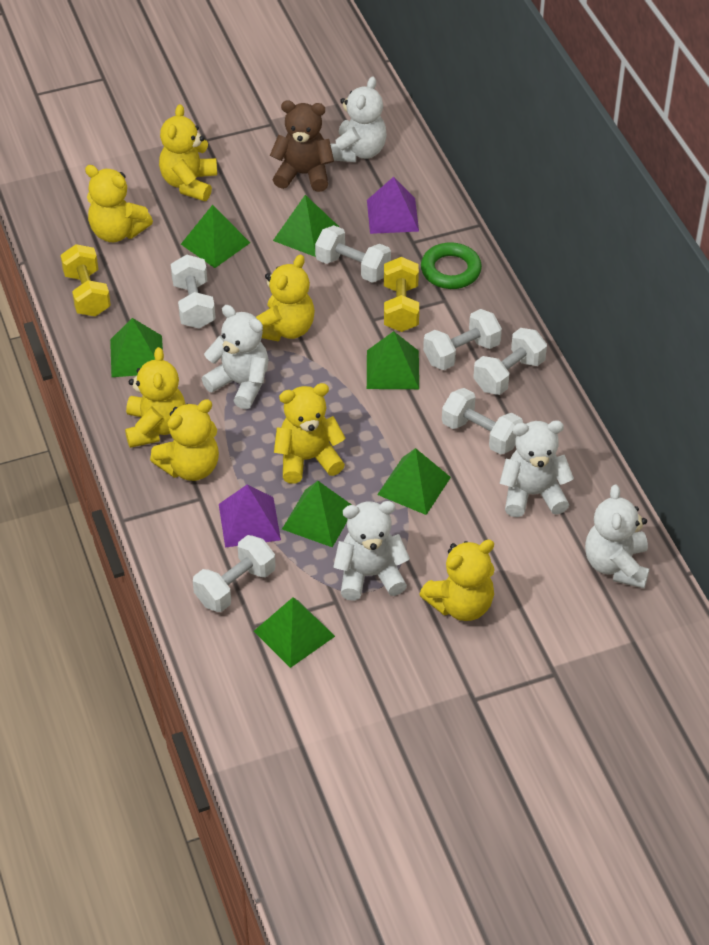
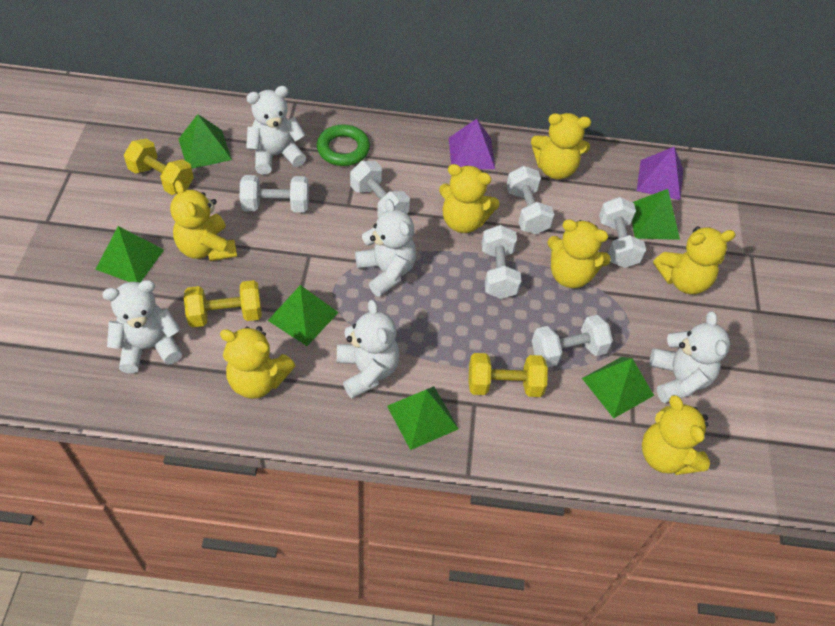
brown teddy bear: [270,100,334,192] = 1 -> none = 0
green pyramid: [110,318,163,377] [181,205,250,268] [254,597,335,668] [273,195,339,257] [282,481,352,547] [367,331,419,389] [377,448,451,515] = 7 -> [95,226,164,283] [179,114,232,169] [268,285,339,346] [387,386,459,450] [582,357,654,418] [632,189,680,240] = 6
yellow dumbbell: [60,244,111,316] [384,257,419,332] = 2 -> [124,139,194,195] [184,280,262,327] [469,353,548,397] = 3

